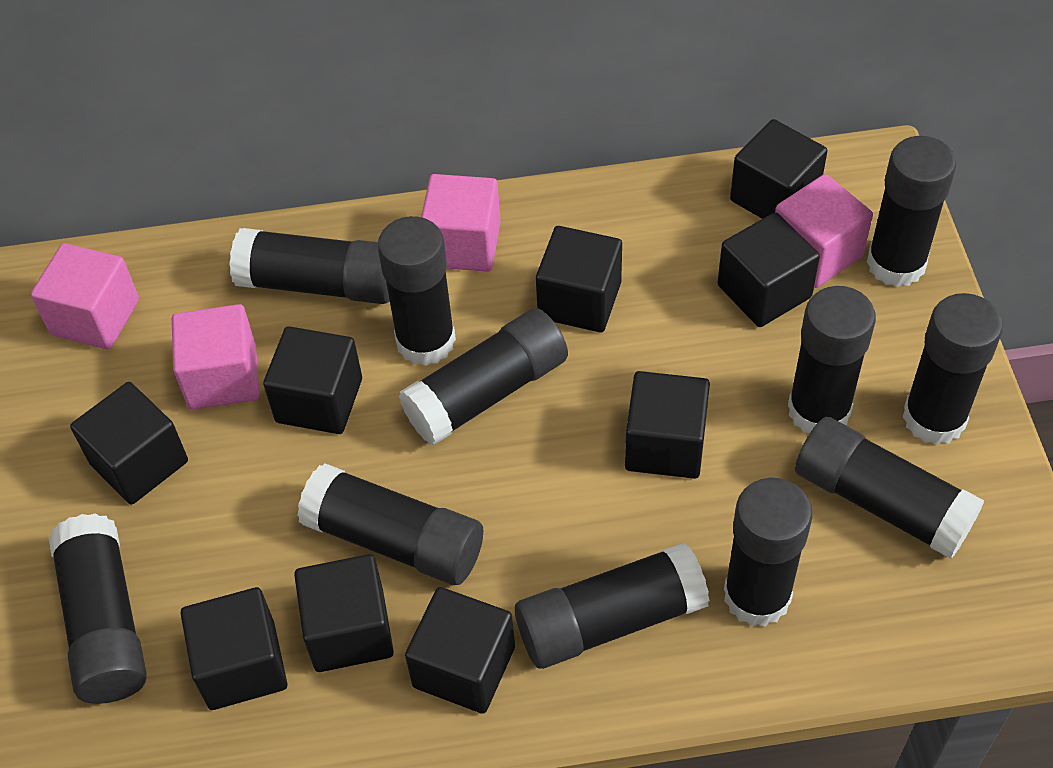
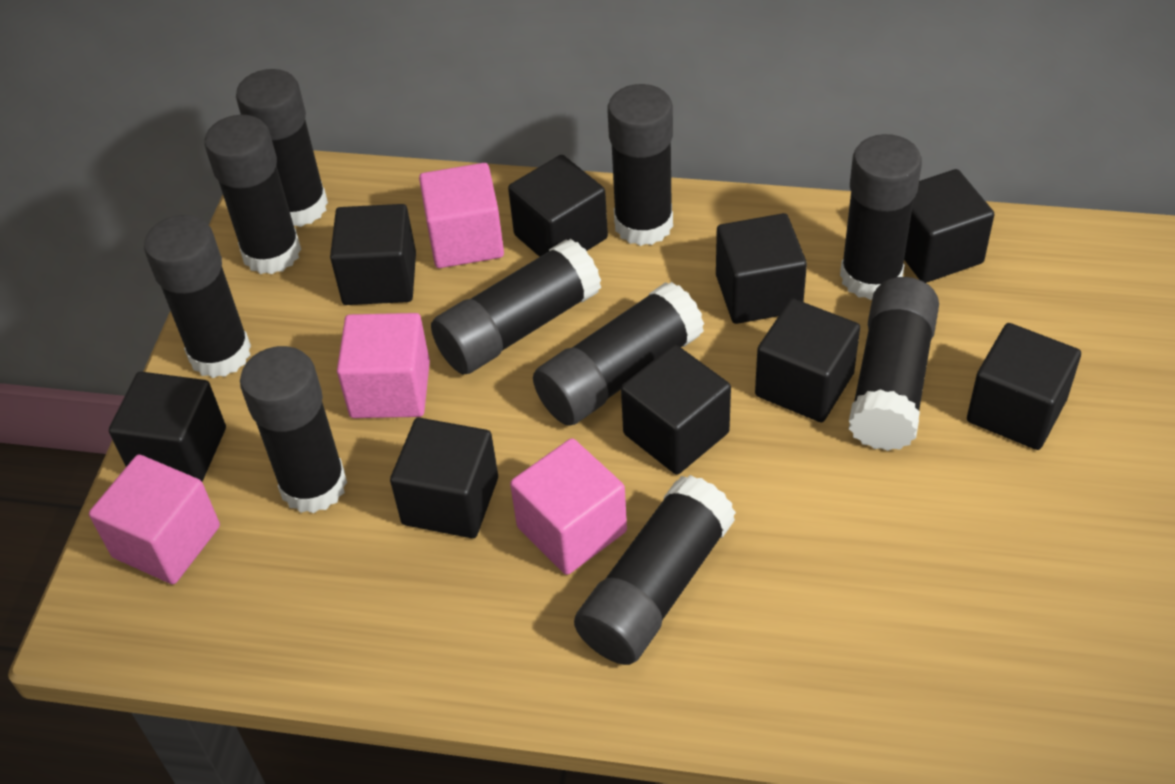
black glue stick: [48,513,147,704] [229,228,390,304] [297,464,483,585] [377,216,456,366] [399,308,568,445] [515,543,710,669] [724,478,812,626] [788,286,876,433] [795,417,984,559] [867,136,956,287] [903,293,1003,445] = 11 -> [144,215,251,378] [204,115,301,274] [236,69,328,227] [240,346,347,513] [431,239,601,375] [533,282,704,426] [574,475,736,665] [608,84,673,246] [840,134,922,300] [849,277,939,451] = 10

